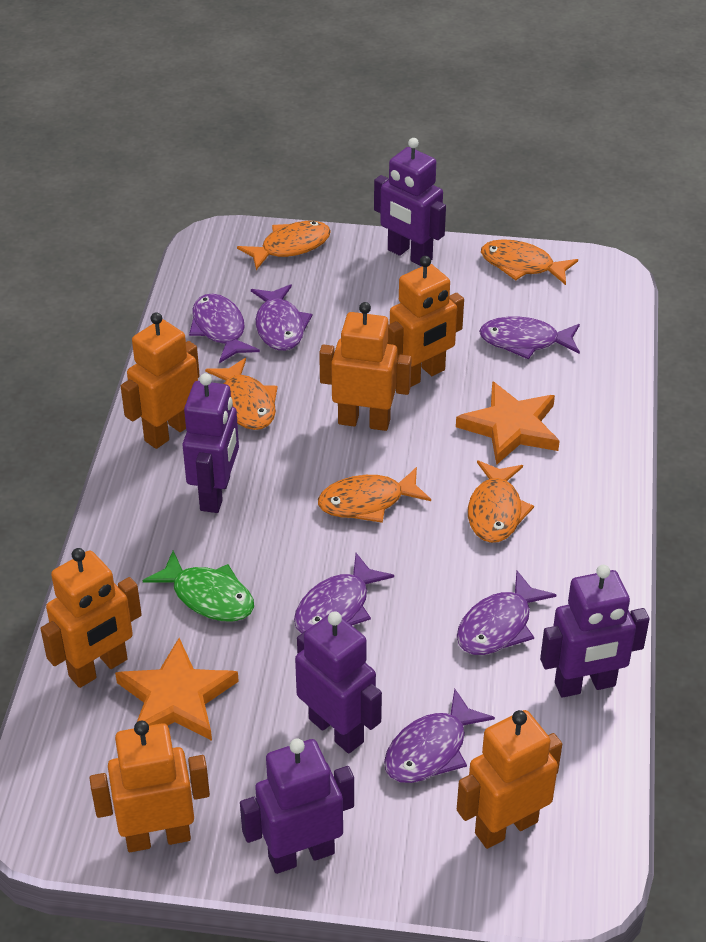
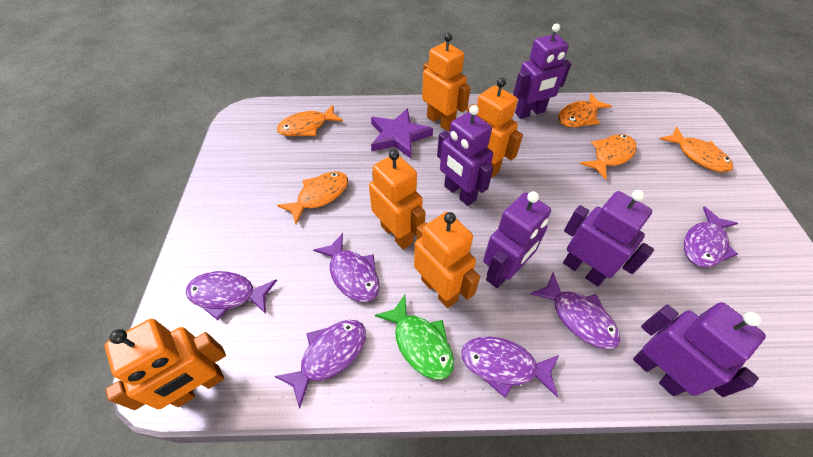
orange robot: [41,548,142,688] [90,721,210,852] [121,312,200,449] [319,302,412,431] [387,256,464,387] [457,710,562,849] = 6 -> [105,319,226,410] [369,150,426,249] [414,212,480,308] [422,33,471,131] [467,78,523,178] = 5
orange star: [115,638,239,741] [456,381,560,465] = 2 -> none = 0
purple star: none = 0 -> [371,108,433,159] = 1

